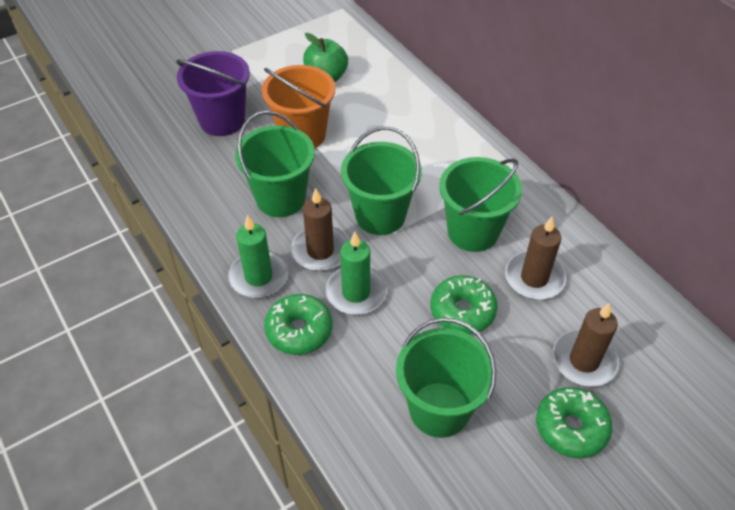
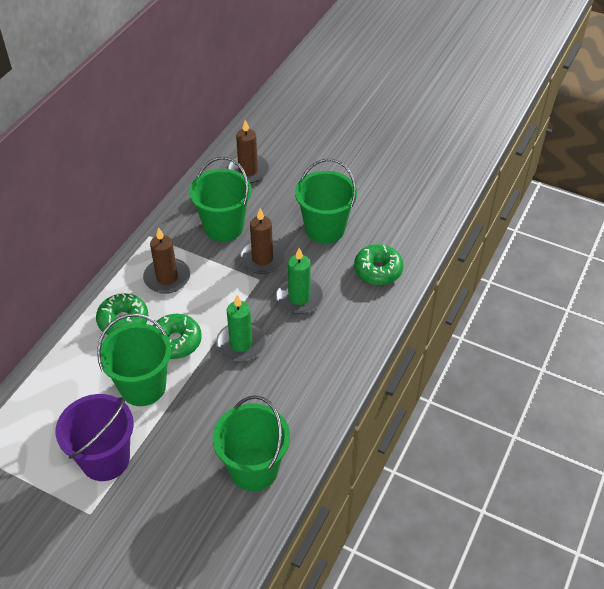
green apple: [303,33,348,82] = 1 -> none = 0
orange bucket: [262,65,335,149] = 1 -> none = 0

